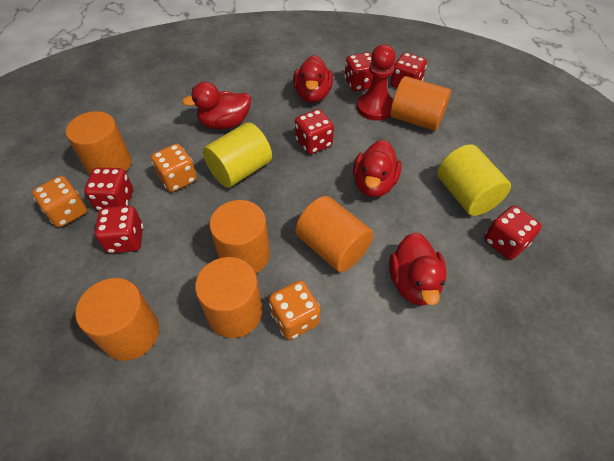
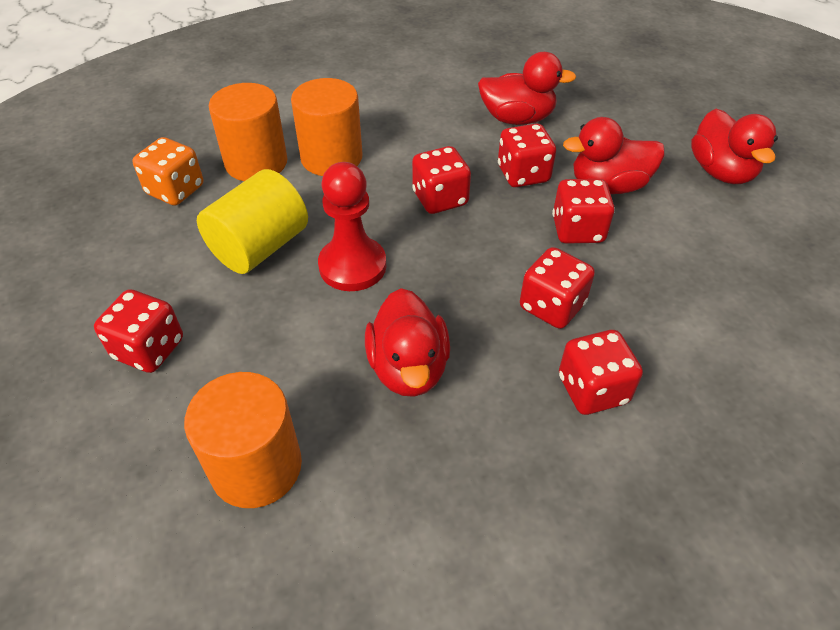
orange cylinder: [66,111,131,175] [75,278,159,361] [195,257,262,338] [209,200,270,273] [295,196,373,272] [390,76,451,131] = 6 -> [184,372,302,508] [209,83,287,181] [291,78,363,176] = 3
orange dice: [32,176,87,227] [151,144,197,192] [269,280,320,340] = 3 -> [132,137,203,205] = 1
yellow cylinder: [203,122,272,188] [437,144,511,216] = 2 -> [197,169,308,274] = 1

